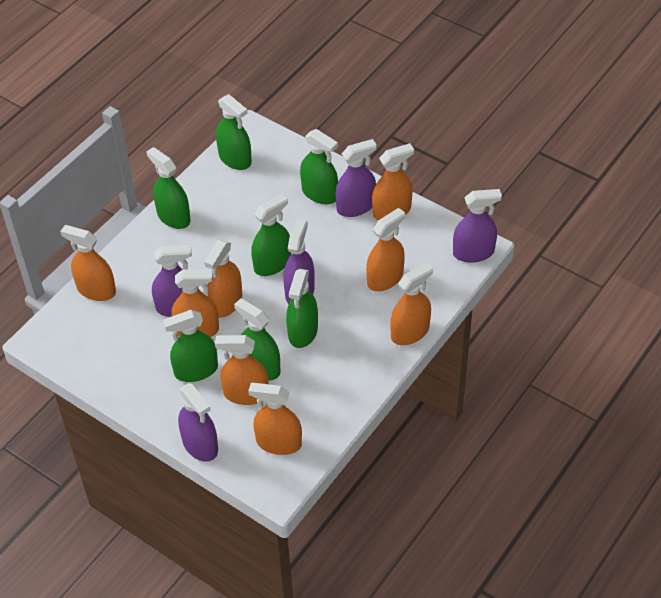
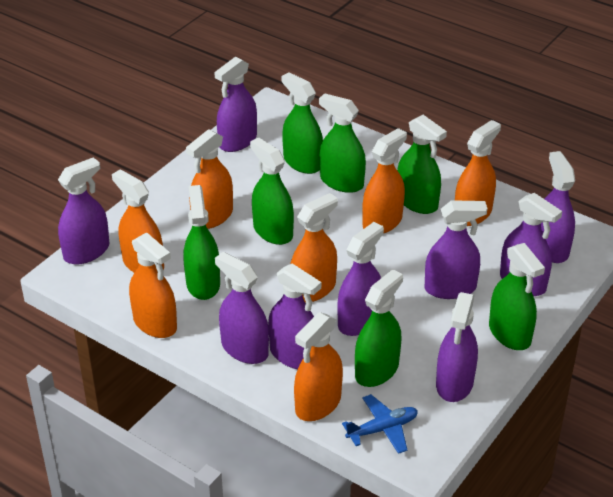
blue plane: none = 0 -> [342,394,418,454] = 1
orange spray bottle: [60,225,116,301] [171,270,219,337] [204,240,242,318] [215,335,269,405] [248,383,302,455] [366,208,405,291] [372,143,414,220] [390,263,433,345] = 8 -> [112,169,164,273] [129,232,177,338] [186,129,233,229] [291,193,338,303] [294,312,343,421] [362,128,407,234] [455,120,501,226] = 7
purple spray bottle: [152,245,192,317] [178,383,218,462] [283,218,315,304] [335,139,377,217] [453,189,502,263] = 5 -> [58,157,109,265] [214,57,257,152] [215,252,269,364] [268,264,321,369] [337,222,384,336] [425,200,487,299] [436,292,478,402] [500,193,562,296] [541,151,575,263] = 9

